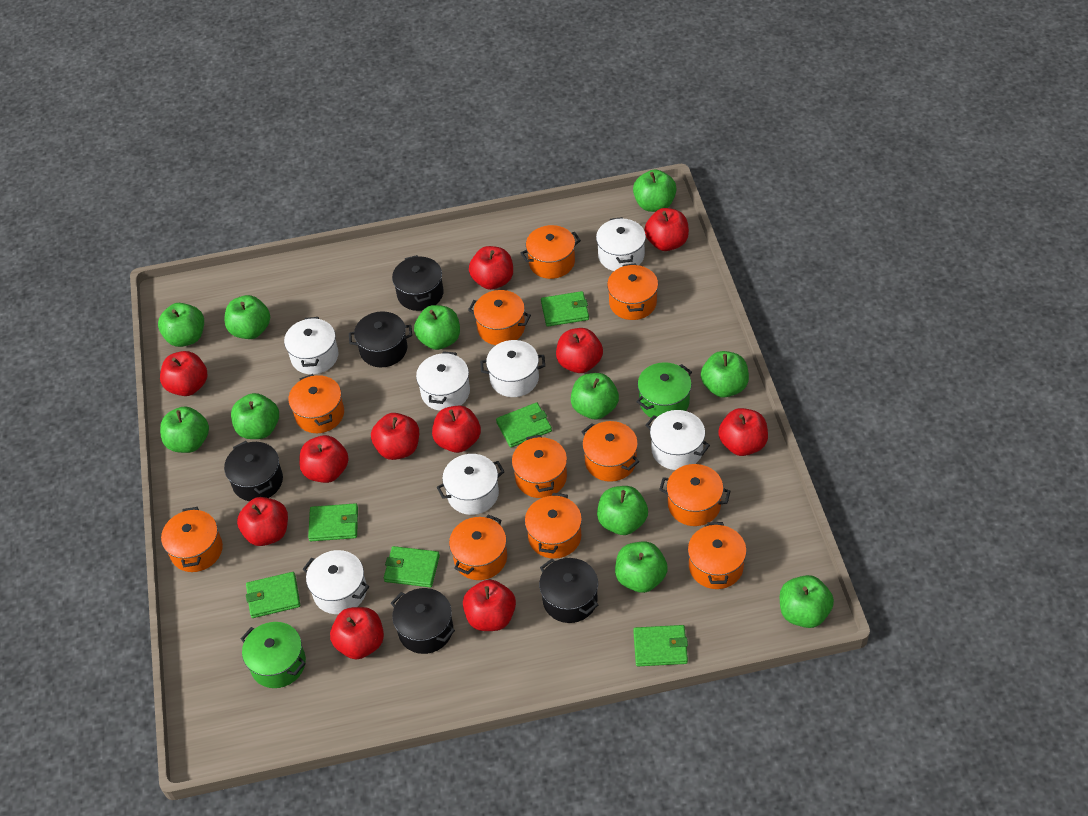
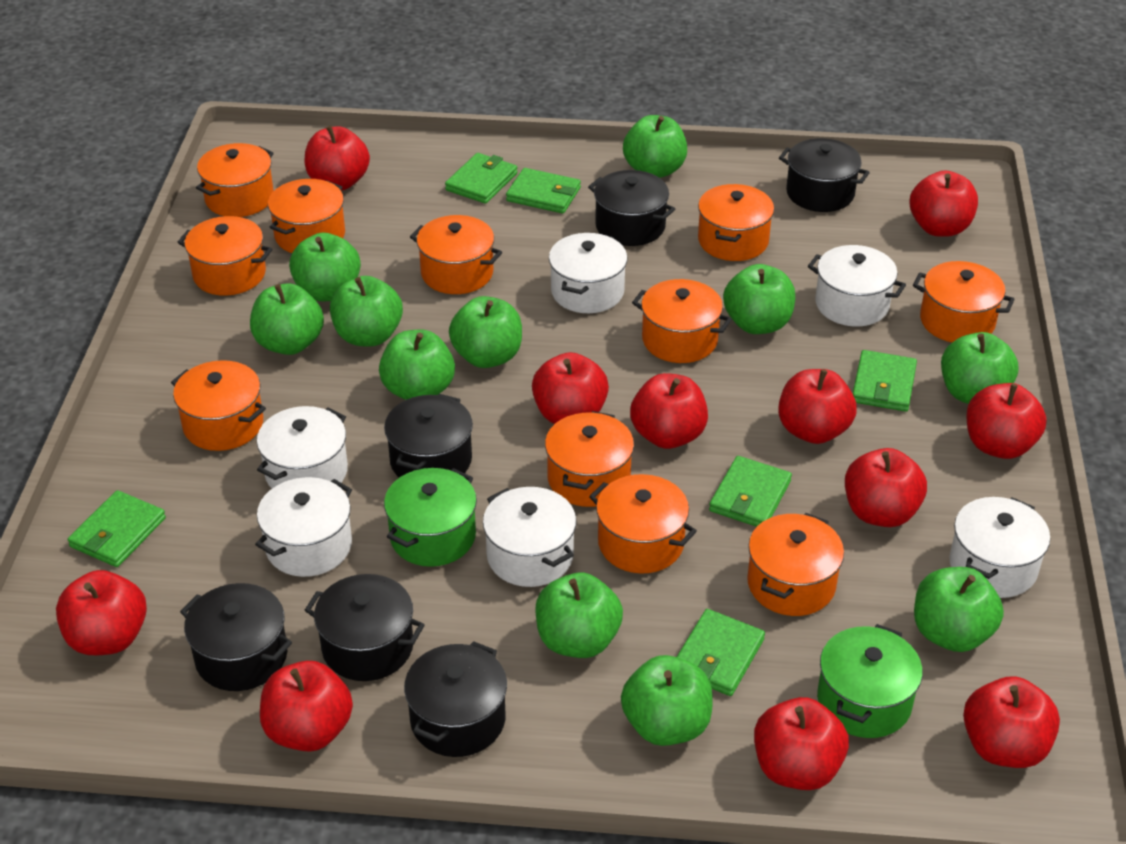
black pot: [224,441,283,501] [349,311,412,367] [391,588,455,654] [392,255,444,311] [539,558,598,623] = 5 -> [180,583,292,691] [305,574,425,681] [384,394,473,478] [404,641,507,757] [588,170,675,246] [779,138,870,212] = 6
white pot: [284,317,338,374] [303,550,369,614] [416,351,470,411] [437,454,505,515] [480,340,545,397] [596,217,646,271] [646,410,710,470] = 7 -> [255,477,352,577] [257,406,348,488] [483,487,576,587] [549,233,628,313] [808,245,906,327] [949,497,1050,598] = 6

